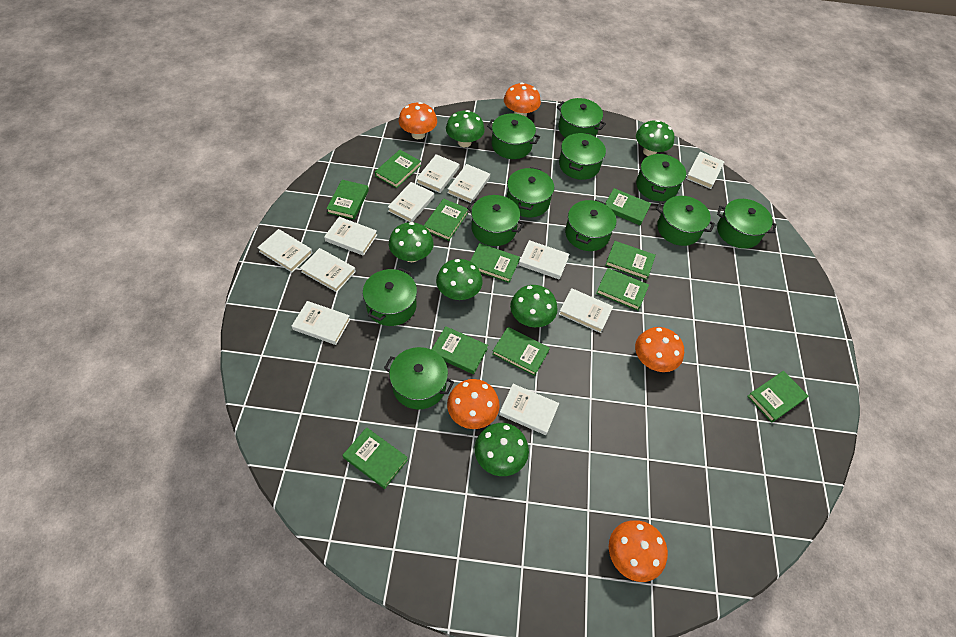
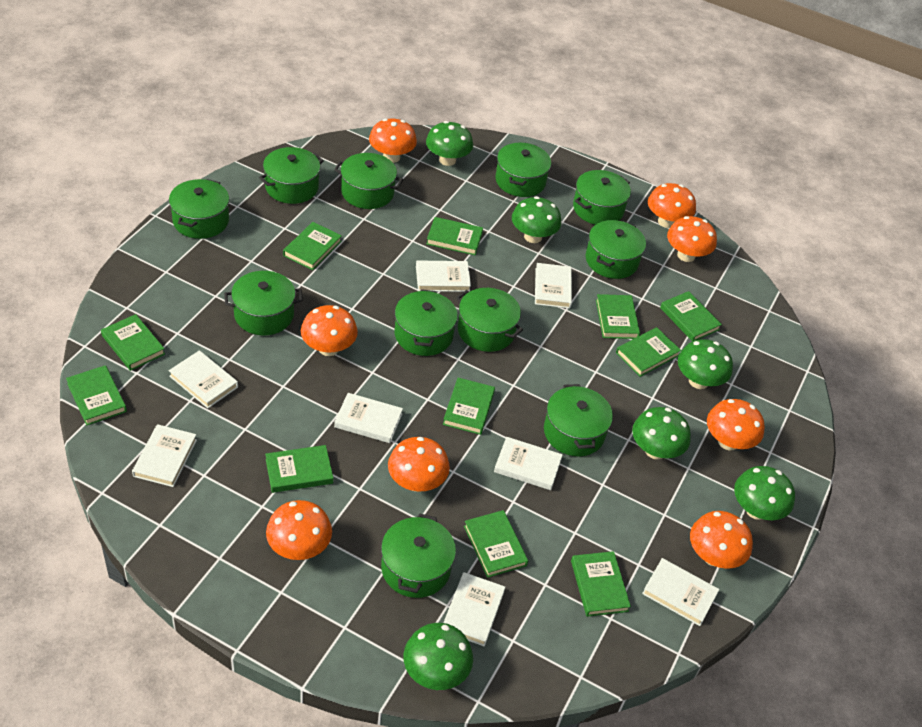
orange mushroom: [399,102,437,139] [447,379,500,429] [504,82,541,117] [609,520,668,582] [635,327,684,372] = 5 -> [266,500,332,560] [301,305,358,356] [369,118,417,163] [388,437,450,492] [648,183,696,228] [667,216,717,262] [690,511,753,569] [707,399,765,450] = 8
white book: [257,229,313,272] [292,301,350,345] [300,248,356,292] [324,217,377,256] [388,182,434,222] [416,154,459,193] [448,164,490,203] [499,384,559,435] [519,240,570,280] [559,288,613,333] [686,152,725,189] = 11 -> [132,424,197,487] [169,350,238,409] [334,393,403,443] [416,260,471,292] [443,572,505,646] [494,437,563,490] [535,263,572,308] [642,558,719,626] = 8

